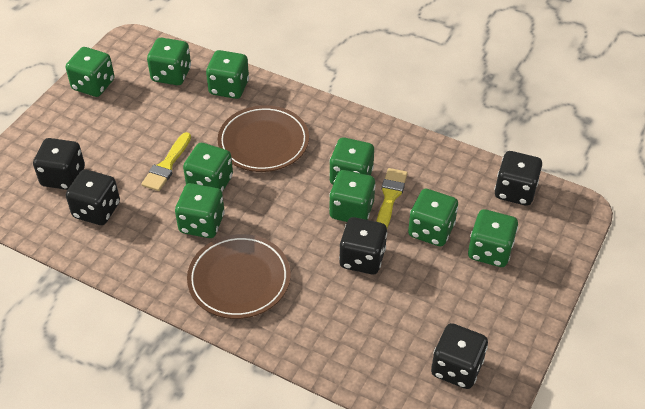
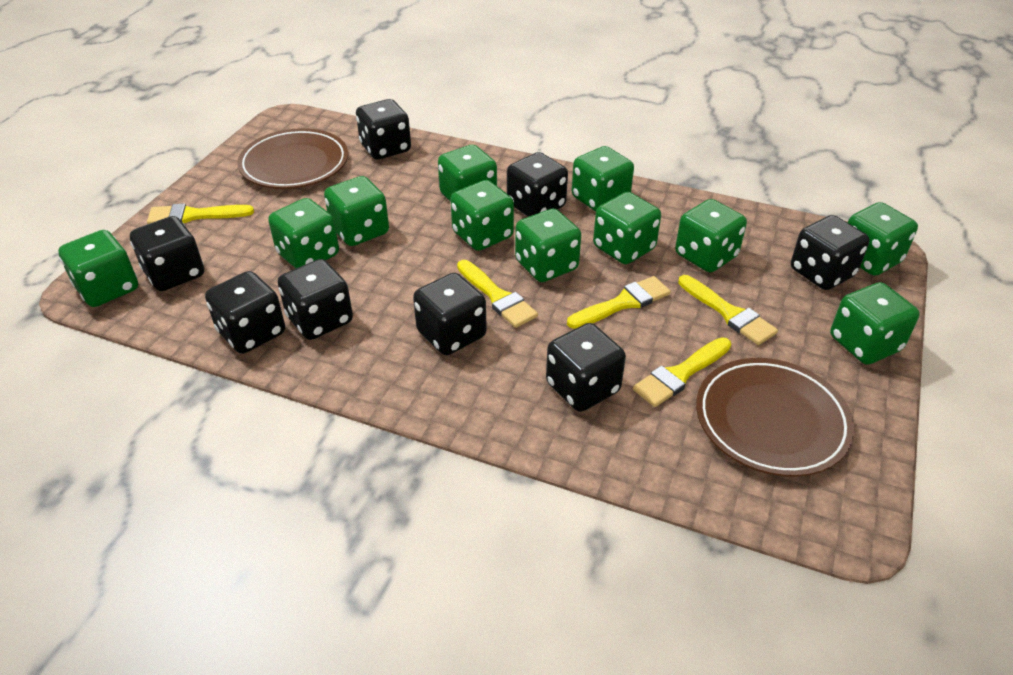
black dice: [33,138,85,190] [66,169,120,225] [339,217,387,274] [431,323,488,389] [494,151,542,206] = 5 -> [130,216,204,291] [205,271,285,354] [278,259,353,340] [356,99,411,159] [413,273,487,355] [507,152,568,217] [546,323,626,412] [791,215,869,290] = 8
green dice: [66,47,115,97] [147,38,191,85] [175,183,225,238] [183,143,233,192] [206,50,249,99] [329,137,374,184] [329,170,376,222] [408,189,458,246] [468,209,518,267] = 9 -> [58,230,138,307] [268,198,339,268] [324,176,389,246] [438,145,497,202] [450,180,514,251] [515,208,581,282] [572,146,634,212] [593,192,661,264] [675,199,747,272] [830,282,920,365] [848,202,918,276] = 11
yellow brush: [141,132,191,191] [376,168,408,228] = 2 -> [147,203,254,224] [457,260,538,328] [567,276,671,329] [633,337,731,407] [678,275,778,345] = 5

